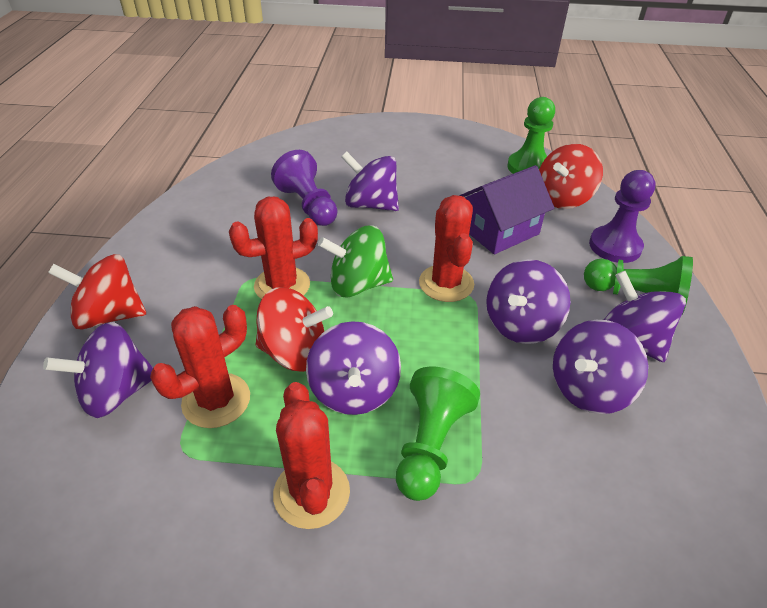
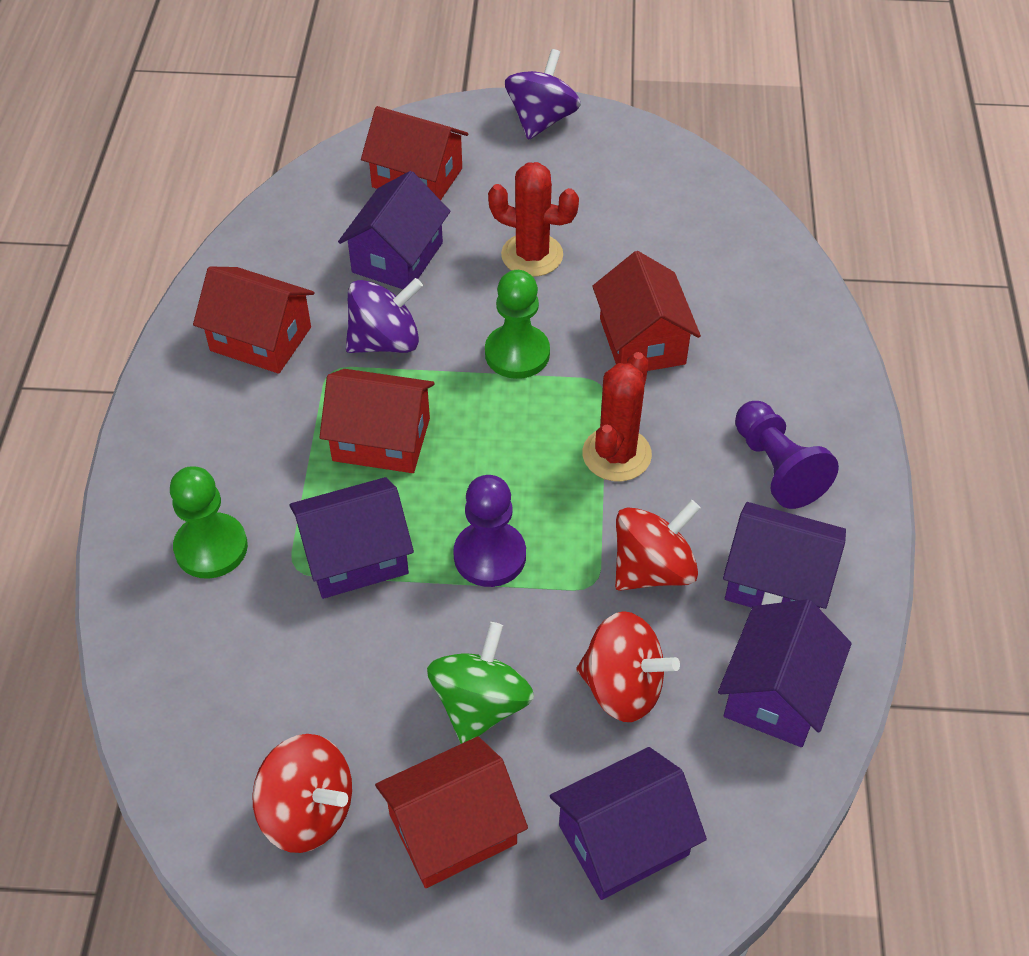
green pawn: [396,367,480,501] [507,97,555,174] [584,256,693,313] = 3 -> [170,466,248,579] [485,270,550,379] = 2
purple house: [459,165,554,254] = 1 -> [290,477,414,599] [338,171,450,289] [550,747,707,900] [718,599,852,747] [723,502,846,609] = 5
purple spinning top: [43,322,153,418] [306,321,401,415] [341,152,399,211] [486,259,570,344] [553,320,648,414] [604,271,686,362] = 6 -> [346,278,423,353] [505,49,581,140] = 2
red cactus: [150,305,250,428] [229,197,318,299] [273,382,350,529] [419,195,474,302] = 4 -> [488,162,579,277] [582,352,652,481] = 2
red house: none = 0 -> [193,267,314,374] [320,369,435,473] [361,106,468,200] [375,737,528,888] [592,251,701,371] = 5

